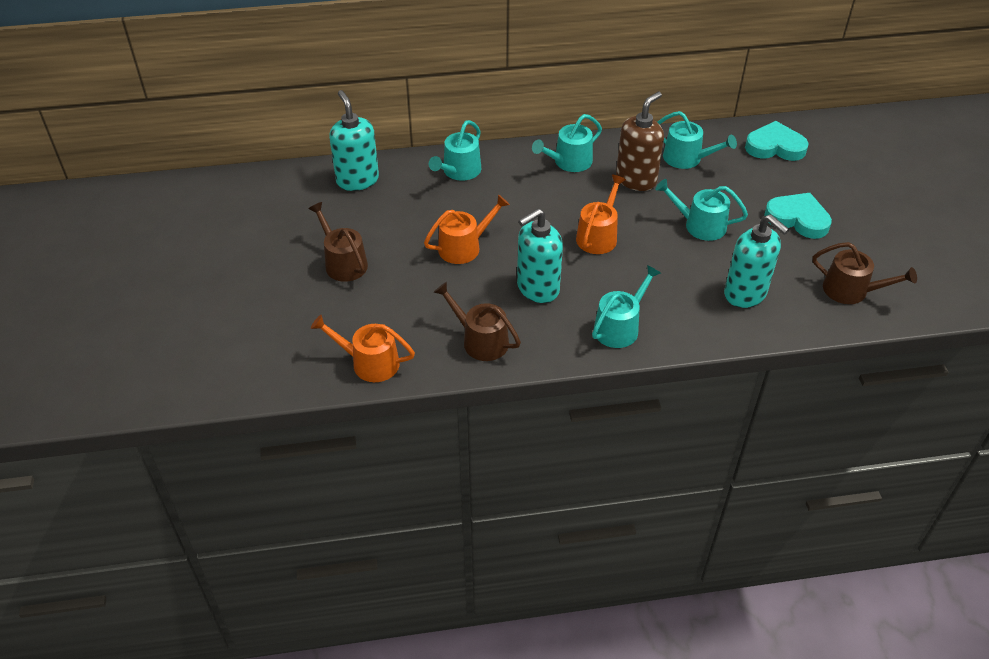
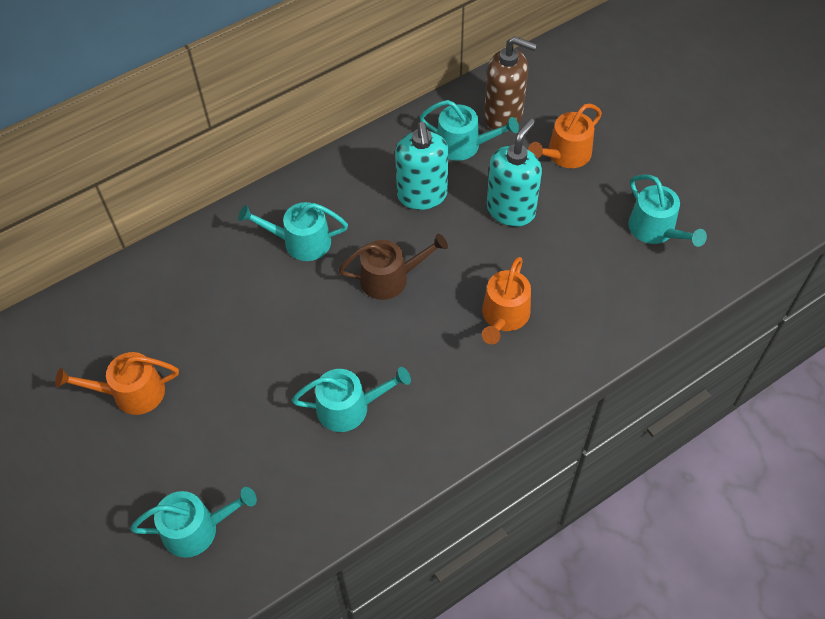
brown watering can: [308,202,368,282] [434,282,521,361] [812,242,917,304] = 3 -> [339,234,448,300] = 1
turquoise heart: [745,121,809,161] [764,193,832,239] = 2 -> none = 0
turquoise soap dispenser: [329,90,379,191] [517,208,563,303] [724,214,789,308] = 3 -> [395,122,448,210] [487,119,542,227] = 2

